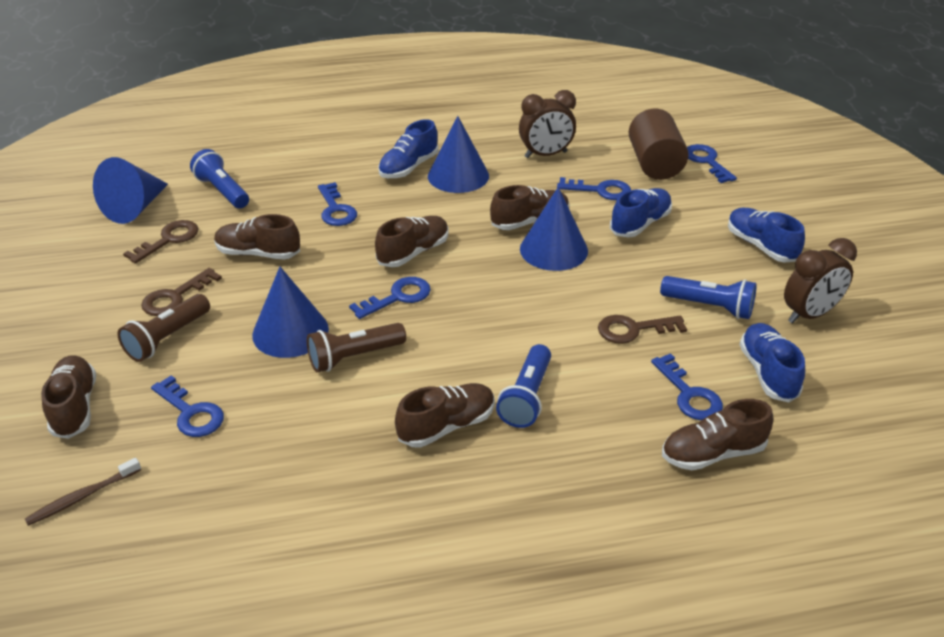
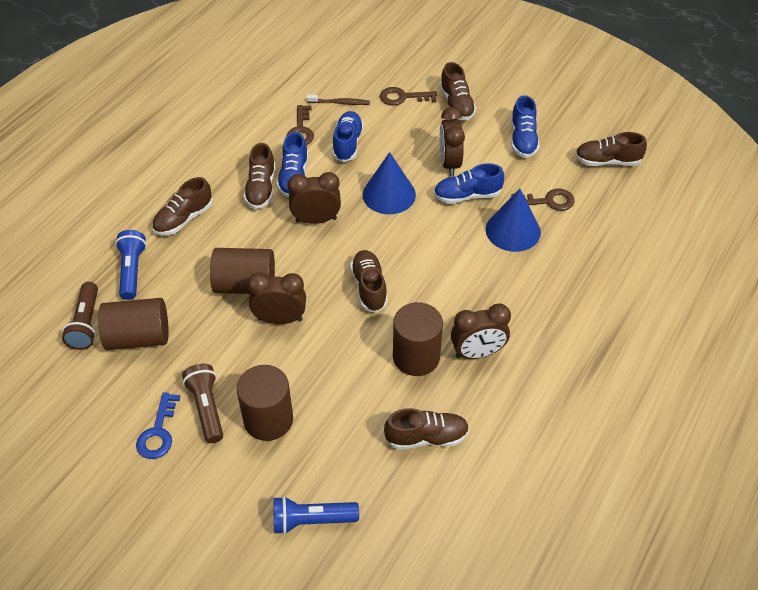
blue cone: [93,157,168,224] [252,267,329,358] [428,116,489,193] [520,187,588,271] = 4 -> [363,152,416,214] [486,189,541,252] = 2
blue flashlight: [190,149,249,208] [496,344,551,428] [660,276,757,319] = 3 -> [115,230,147,300] [274,496,359,534] = 2
blue key: [151,375,224,437] [318,182,357,226] [349,277,431,319] [557,177,631,200] [651,353,723,420] [687,144,737,183] = 6 -> [136,392,180,459] = 1
brown clock: [519,90,576,158] [784,238,857,323] = 2 -> [247,273,306,324] [287,172,341,224] [440,107,465,176] [451,304,511,359] = 4
brown cylinder: [629,108,689,180] = 1 -> [98,298,169,350] [210,248,275,294] [237,365,293,441] [393,302,443,376] = 4

